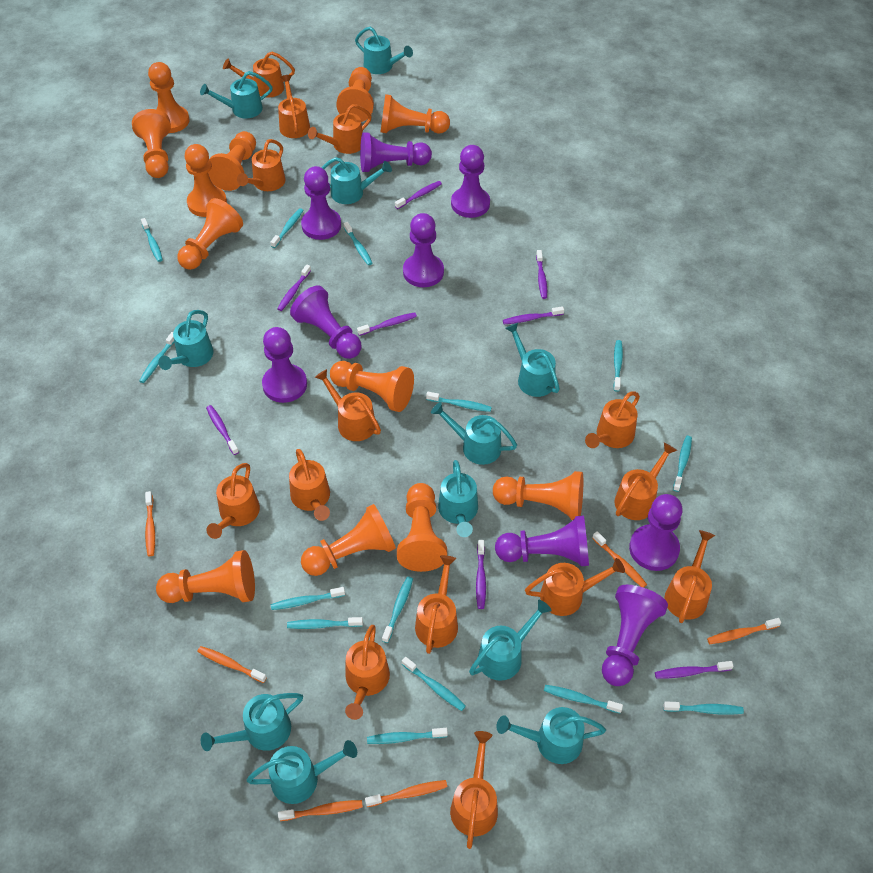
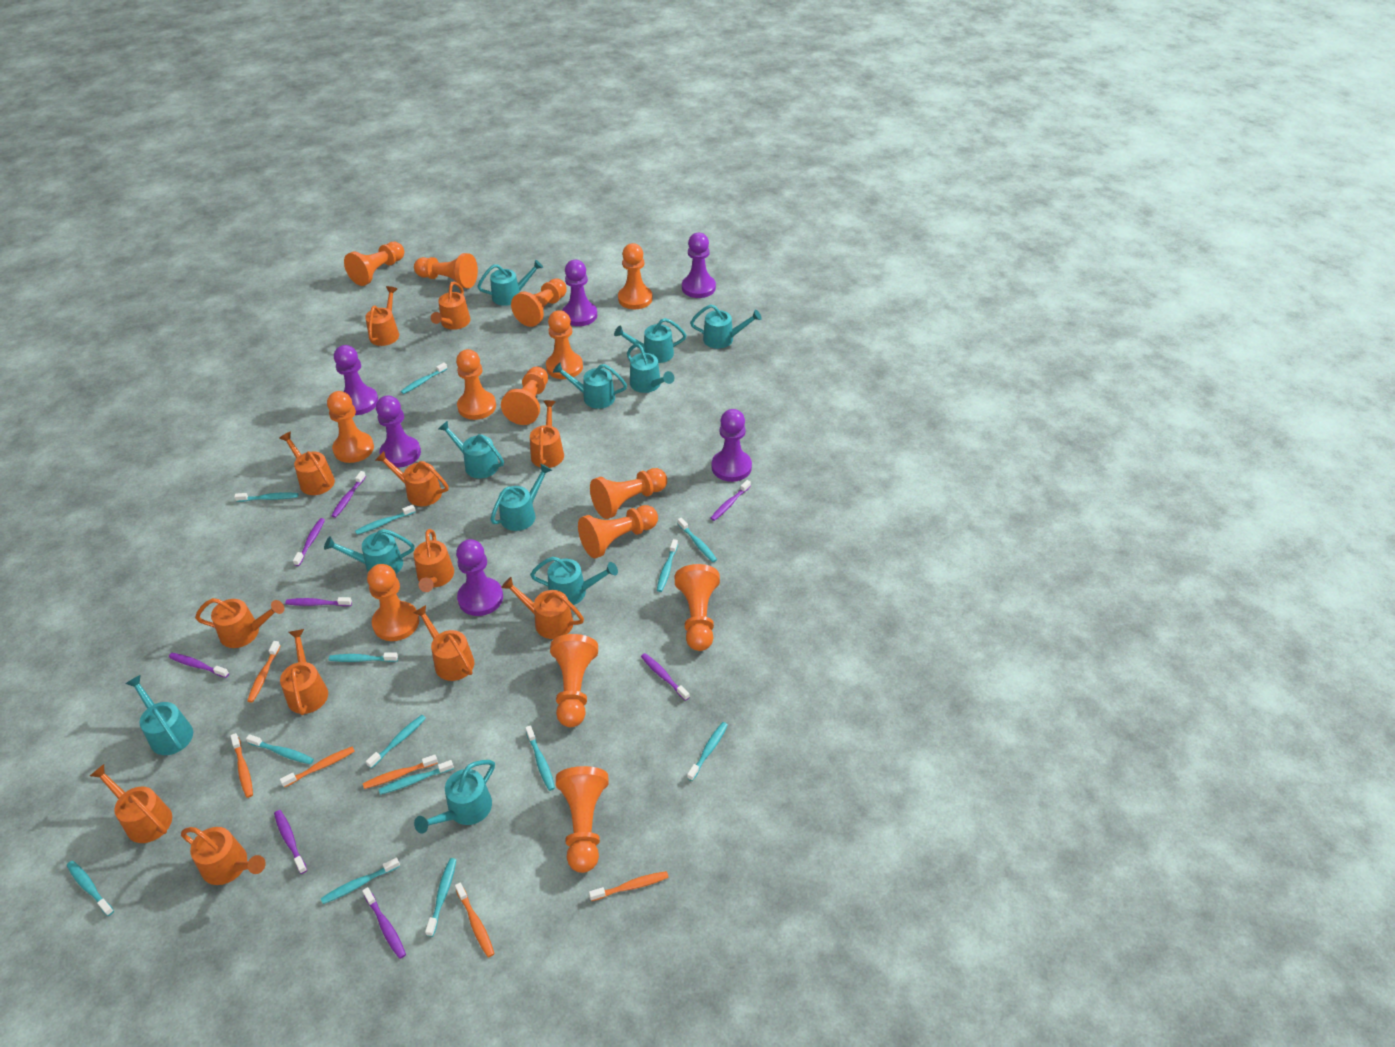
orange pawn: [132,109,171,178] [148,62,190,133] [156,550,255,603] [177,198,243,270] [185,144,227,217] [208,131,256,191] [301,504,396,576] [330,361,414,412] [336,67,374,122] [381,94,450,134] [397,483,447,572] [493,471,583,520] = 12 -> [327,391,374,463] [344,242,404,286] [367,564,419,641] [414,253,478,288] [456,349,496,420] [501,367,548,425] [511,278,567,327] [546,310,583,379] [550,634,598,727] [556,766,609,873] [578,505,658,559] [590,468,667,519] [618,243,653,309] [675,564,720,651] = 14
orange watering can: [207,463,260,539] [223,52,295,97] [237,139,285,191] [278,75,310,138] [289,449,330,521] [308,104,372,154] [315,369,381,441] [345,625,390,720] [415,555,458,654] [450,731,498,849] [525,558,625,616] [585,391,640,448] [615,442,677,520] [664,530,715,623] = 14 -> [90,764,172,843] [181,827,266,885] [195,598,284,648] [279,432,335,495] [280,629,328,715] [365,286,399,346] [375,451,449,506] [413,605,474,681] [414,529,454,592] [431,282,471,330] [501,577,584,639] [530,400,564,468] = 12
purple pawn: [262,327,307,403] [290,286,362,359] [301,166,341,240] [360,132,432,172] [403,213,444,287] [451,145,490,218] [495,515,589,566] [602,585,668,686] [629,494,683,571] = 9 -> [334,345,379,415] [376,395,421,468] [456,539,503,616] [562,260,597,326] [682,233,716,298] [711,409,752,482] = 6

